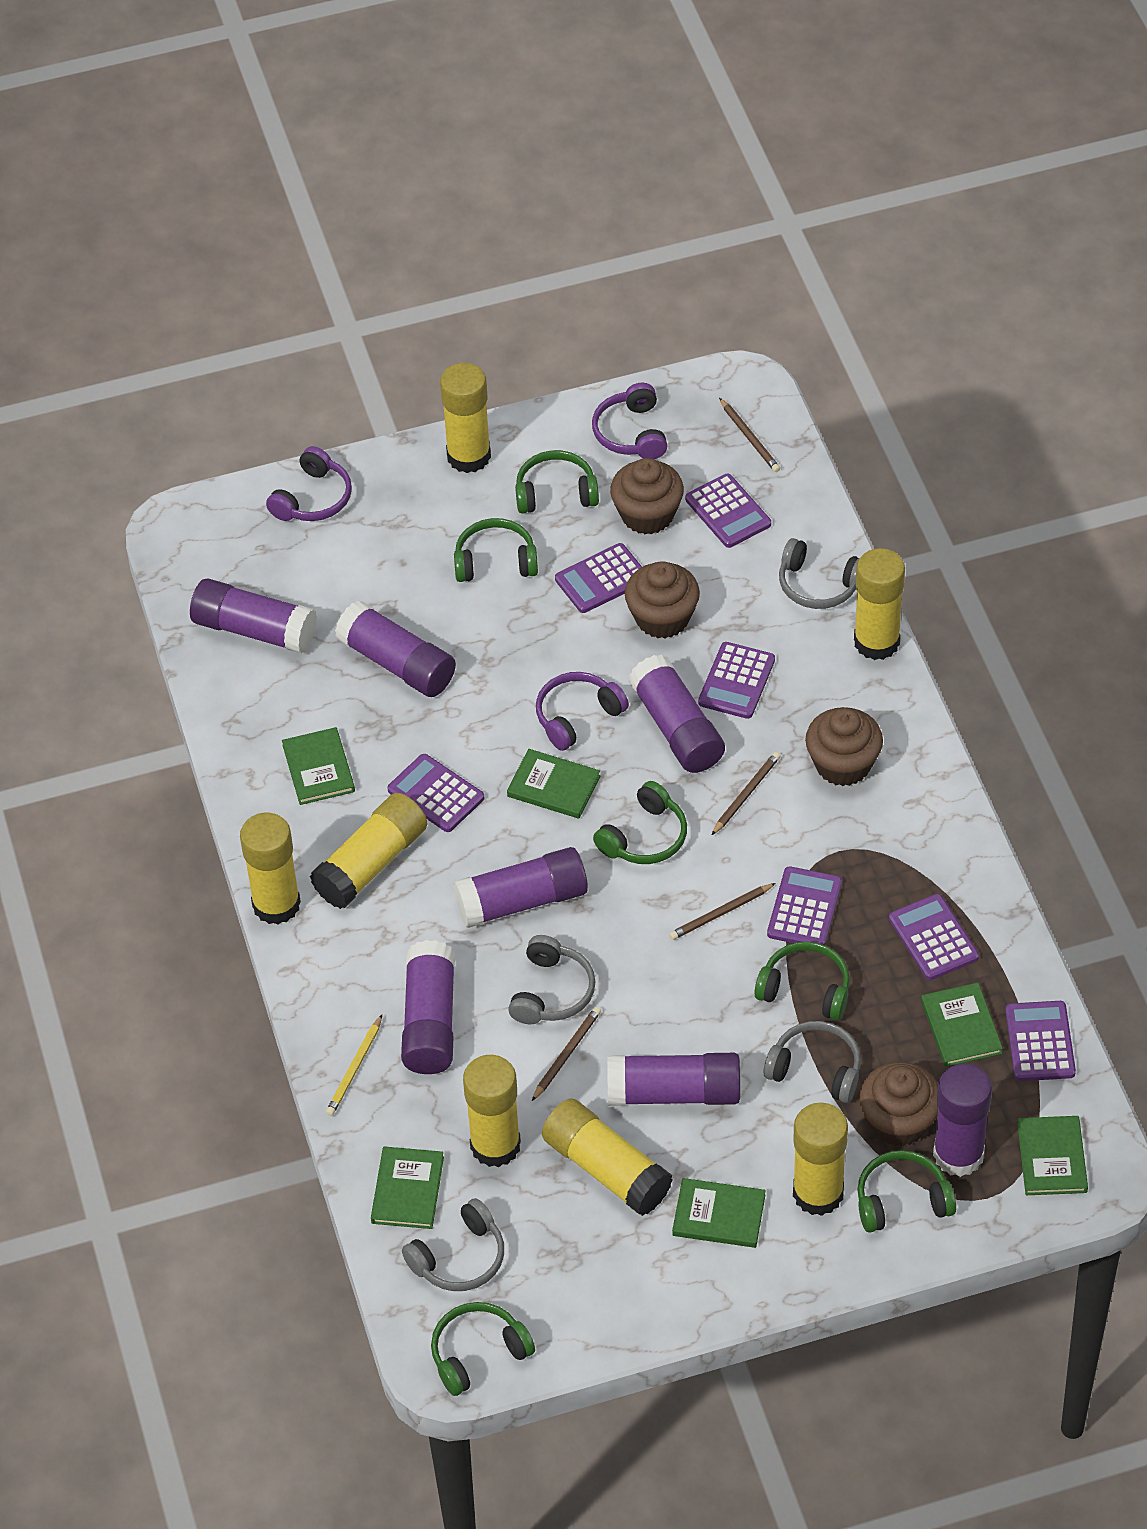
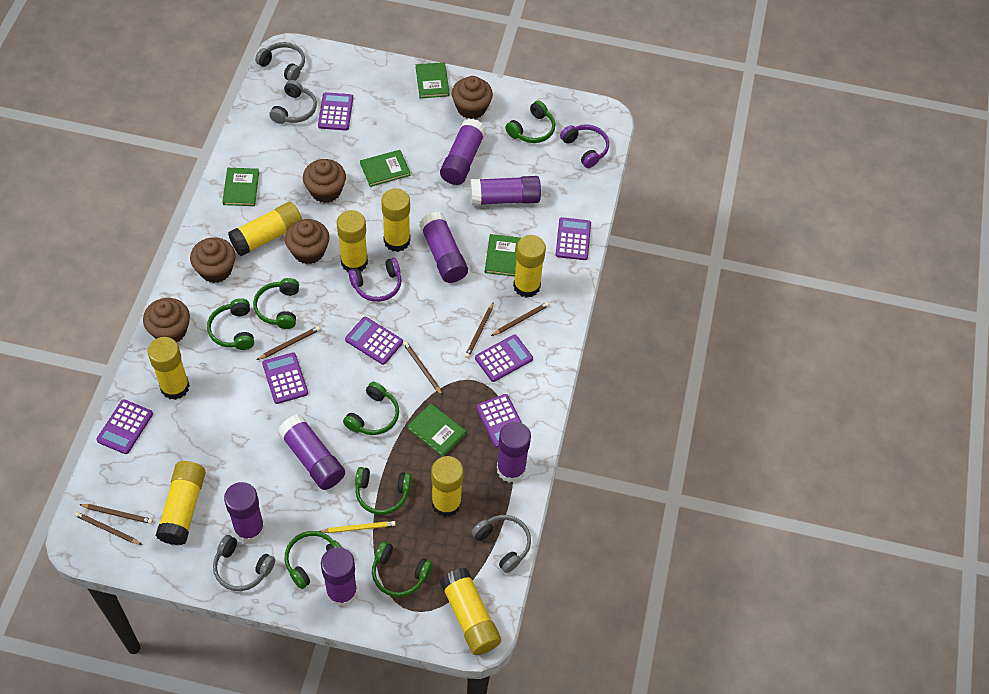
brown cupcake: [610,458,684,534] [625,561,700,639] [805,707,883,786] [859,1062,938,1146] = 4 -> [143,298,190,342] [190,237,236,283] [285,219,329,264] [303,159,346,203] [452,76,493,119] = 5
brown pencil: [532,1007,601,1101] [669,883,776,940] [711,752,780,836] [719,398,780,472] = 4 -> [74,512,142,545] [79,504,153,524] [257,326,320,360] [403,341,443,395] [465,302,494,358] [491,302,549,336] = 6
green book: [282,727,355,805] [371,1146,444,1229] [507,749,600,818] [672,1178,766,1248] [921,983,1003,1067] [1017,1116,1088,1195] = 6 -> [222,168,259,206] [360,150,410,187] [408,403,466,457] [416,62,450,98] [485,234,521,277] = 5
green headphones: [431,1302,535,1396] [454,518,538,582] [515,450,599,514] [593,781,687,864] [754,941,850,1020] [857,1150,956,1233] = 6 -> [207,298,254,350] [253,278,299,329] [285,531,342,589] [343,382,399,435] [355,467,412,515] [372,541,433,597] [505,100,555,143] = 7
purple headphones: [266,446,352,521] [536,672,629,751] [592,383,667,459] = 3 -> [348,258,402,302] [560,124,609,168] = 2
yellow glue stick: [240,813,301,924] [310,793,427,909] [440,363,491,473] [463,1055,521,1167] [542,1098,673,1216] [793,1103,848,1216] [854,548,905,660] = 7 -> [148,337,190,400] [156,461,206,545] [228,202,302,256] [337,210,368,272] [381,188,410,252] [431,456,464,517] [440,568,501,655] [513,235,546,298] = 8

